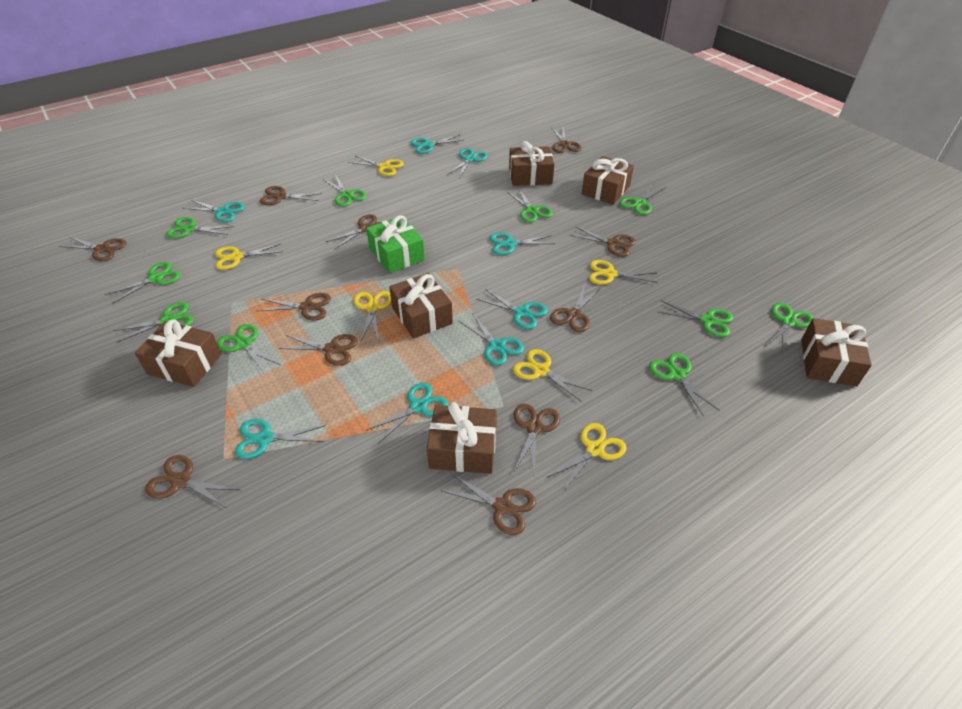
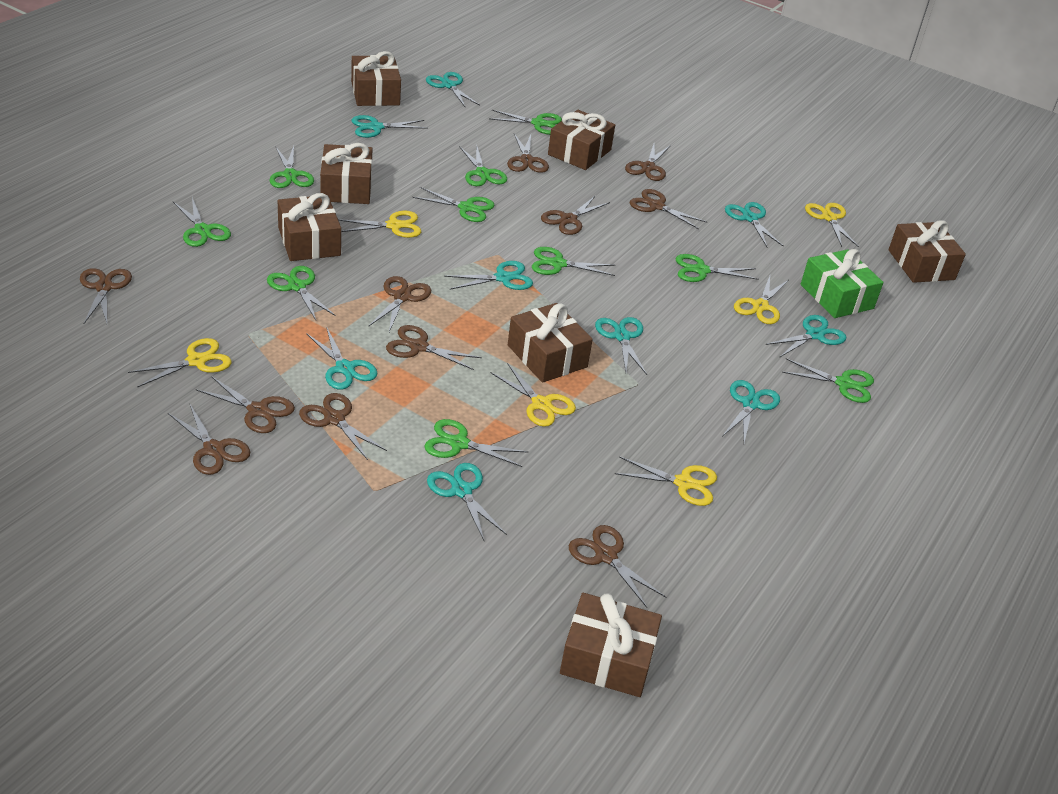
brown gift: [135,319,222,387] [389,273,453,339] [427,402,497,474] [509,141,554,186] [582,156,634,205] [801,318,872,386] = 6 -> [278,193,341,261] [320,143,372,204] [351,51,401,106] [508,303,593,383] [548,110,615,170] [560,593,662,697] [888,220,966,283] = 7
turquoise scissors: [183,200,245,222] [235,419,326,459] [367,383,448,443] [410,135,463,154] [447,148,488,178] [459,313,524,366] [476,289,548,329] [489,233,555,255] = 8 -> [306,326,378,390] [351,115,428,138] [426,72,480,107] [427,463,507,540] [444,261,533,290] [595,317,647,375] [723,380,780,443] [725,202,784,247] [765,315,846,358] = 9

